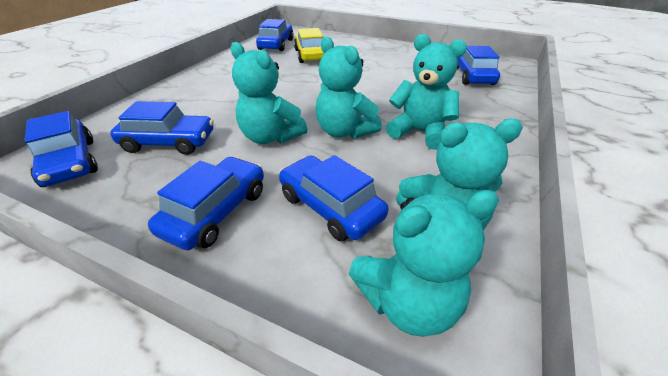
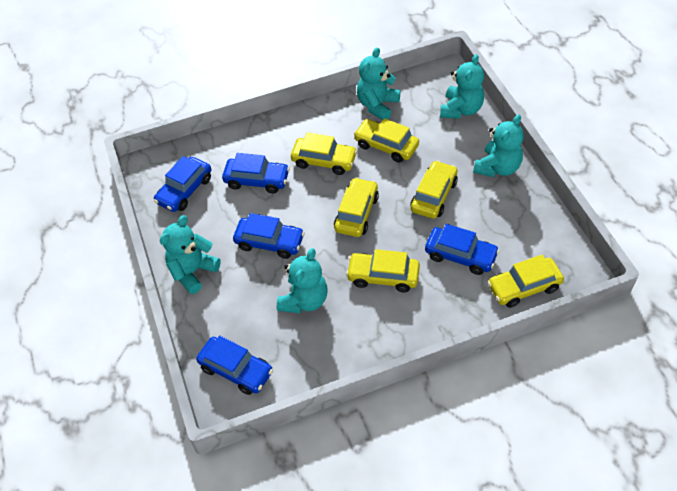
blue car: [24,111,98,187] [110,101,214,155] [148,157,264,250] [256,19,294,51] [279,155,389,242] [457,46,500,85] = 6 -> [154,156,211,212] [196,336,273,395] [222,153,290,194] [233,213,305,259] [425,224,500,275] = 5
yellow car: [294,28,324,63] = 1 -> [291,132,357,175] [334,177,379,237] [346,249,420,292] [354,118,419,163] [410,161,458,219] [488,255,564,308] = 6

